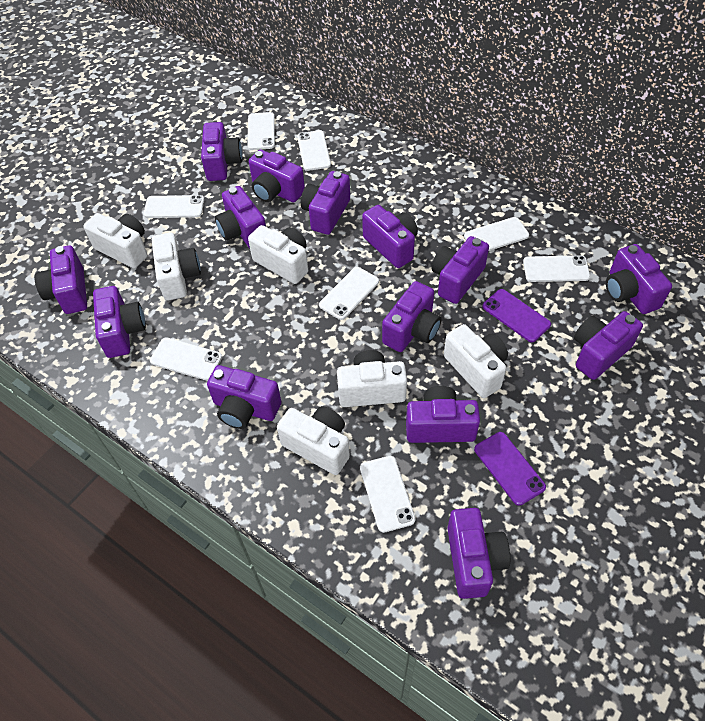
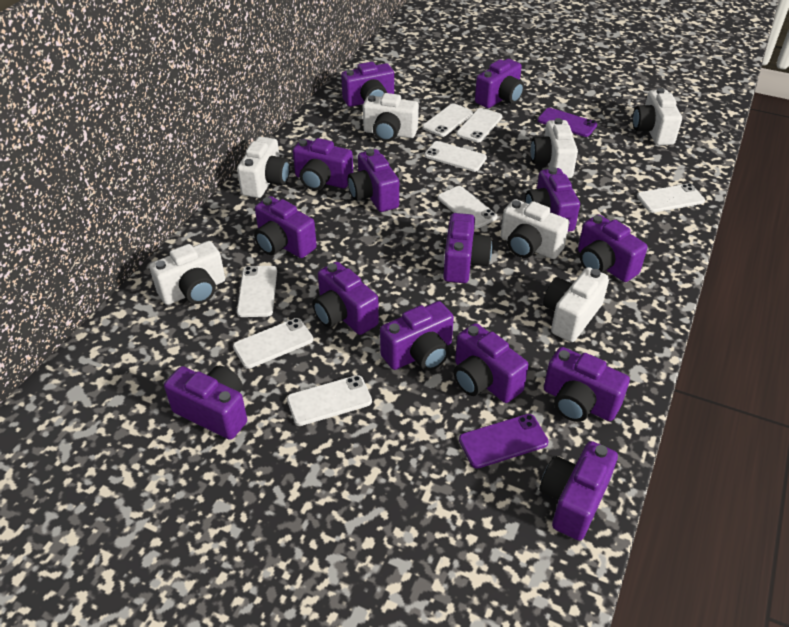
white camera: [83,213,148,268] [152,233,201,300] [248,225,308,284] [277,406,350,475] [337,350,407,407] [444,324,508,398] = 6 -> [149,241,225,305] [237,137,290,198] [363,93,419,142] [501,199,569,259] [530,118,578,178] [543,267,609,342] [632,88,682,145] = 7

